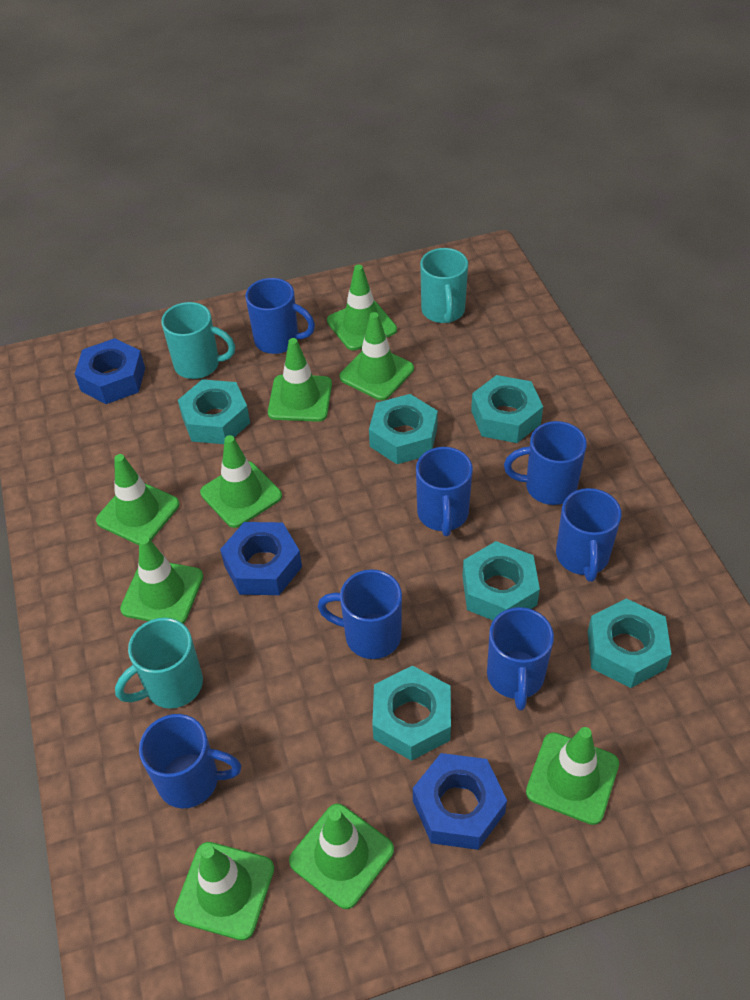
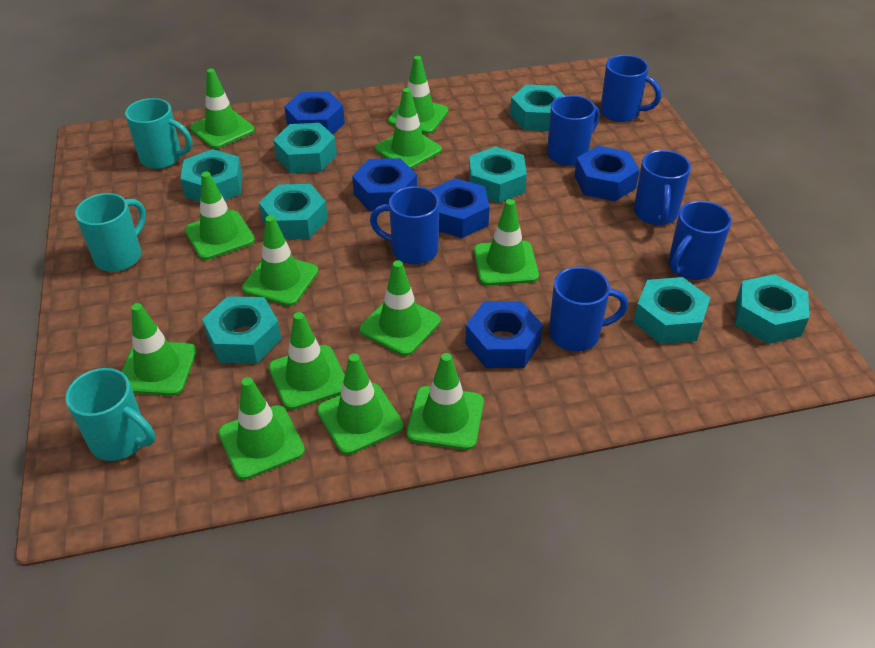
blue mug: [139,714,241,808] [245,278,315,354] [318,569,402,659] [416,447,473,536] [487,607,554,710] [504,421,587,505] [556,488,622,582] = 7 -> [370,186,440,265] [547,95,600,166] [549,267,628,351] [600,55,661,122] [634,150,691,225] [669,201,732,280] = 6
blue nut: [75,338,145,404] [220,522,302,595] [413,753,507,850] = 3 -> [284,92,345,134] [352,158,417,212] [430,178,490,238] [465,301,543,368] [575,146,640,201] = 5
green traffic cone: [96,454,179,545] [120,536,203,624] [174,842,274,941] [200,435,282,528] [268,338,332,422] [289,804,394,909] [327,264,397,351] [339,312,414,400] [526,727,619,825] = 9 -> [121,303,197,396] [185,172,255,260] [190,69,255,149] [218,377,305,480] [242,215,318,306] [269,312,345,410] [317,353,404,455] [359,260,441,356] [375,88,442,169] [388,56,449,134] [407,353,484,450] [474,199,539,286] = 12
turquoise nut: [178,379,250,444] [369,394,438,464] [372,666,451,761] [462,541,540,620] [471,375,543,443] [588,598,671,688] = 6 -> [180,149,243,202] [202,296,282,364] [259,184,328,239] [273,123,337,173] [469,146,527,203] [510,85,565,131] [634,277,710,344] [735,274,809,344] = 8

